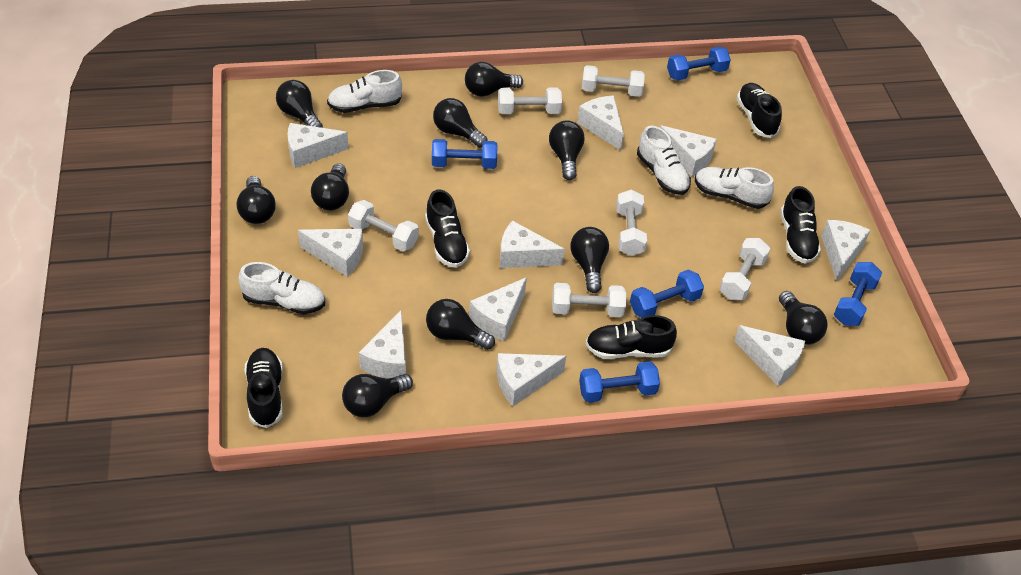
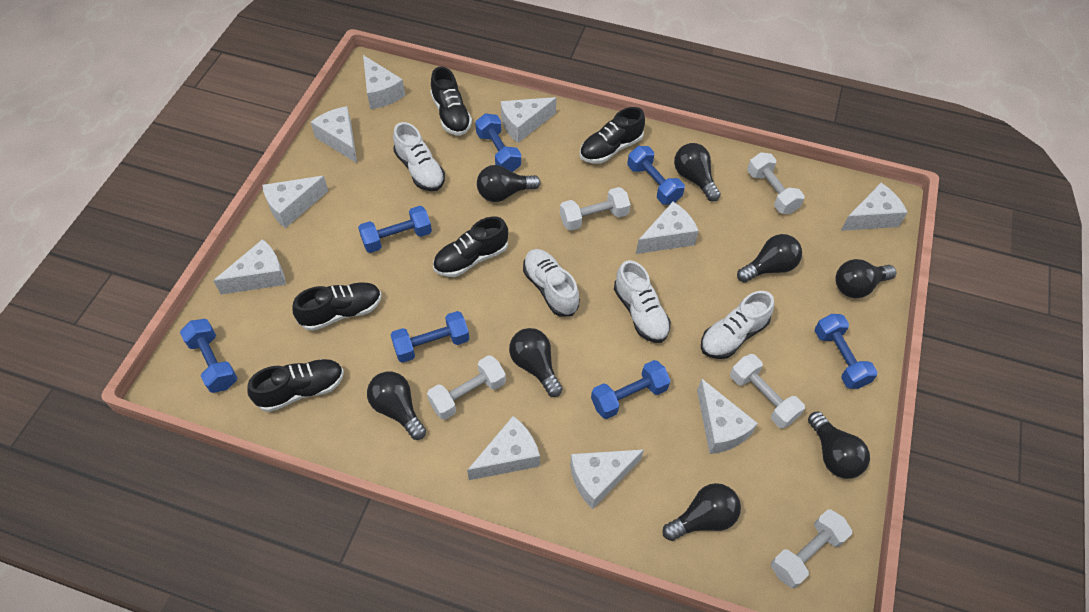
black light bulb: [237,176,276,224] [276,80,323,128] [311,163,349,210] [342,374,413,417] [426,299,495,350] [433,98,487,148] [465,62,523,97] [549,120,585,180] [570,227,609,293] [779,291,828,345] = 10 -> [367,371,426,440] [477,165,541,202] [509,328,563,397] [662,483,741,541] [674,143,721,202] [737,234,802,283] [808,412,870,479] [836,259,896,298] = 8
blue dumbbell: [432,139,497,169] [579,361,660,403] [630,270,704,318] [667,47,731,80] [834,262,882,326] = 5 -> [180,319,238,393] [358,206,432,253] [390,311,469,363] [475,113,521,172] [591,360,671,419] [628,146,685,205] [815,314,877,389] = 7
white dumbbell: [348,200,419,251] [498,88,562,114] [552,283,626,317] [582,65,645,97] [616,190,647,256] [720,238,770,300] = 6 -> [427,355,506,420] [560,187,630,231] [730,354,805,428] [747,152,805,214] [771,509,852,588] = 5

